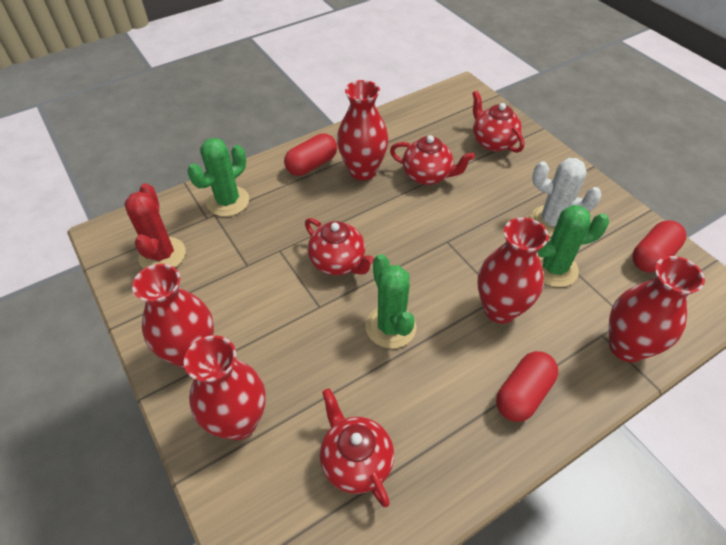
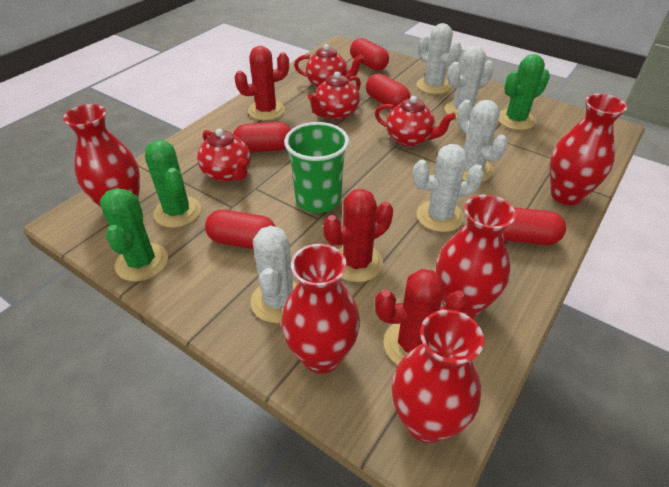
green cup: none = 0 -> [284,122,349,213] = 1
red cactus: [124,183,186,268] = 1 -> [234,46,289,121] [323,189,393,282] [375,269,468,364] = 3
red capsule: [284,133,337,176] [496,351,558,422] [632,220,686,273] = 3 -> [205,210,276,249] [233,122,291,153] [350,38,389,71] [366,73,410,108] [503,207,566,245] = 5
white cactus: [530,158,602,237] = 1 -> [251,226,297,323] [413,144,484,232] [417,23,462,94] [445,46,494,119] [457,100,508,182] = 5

